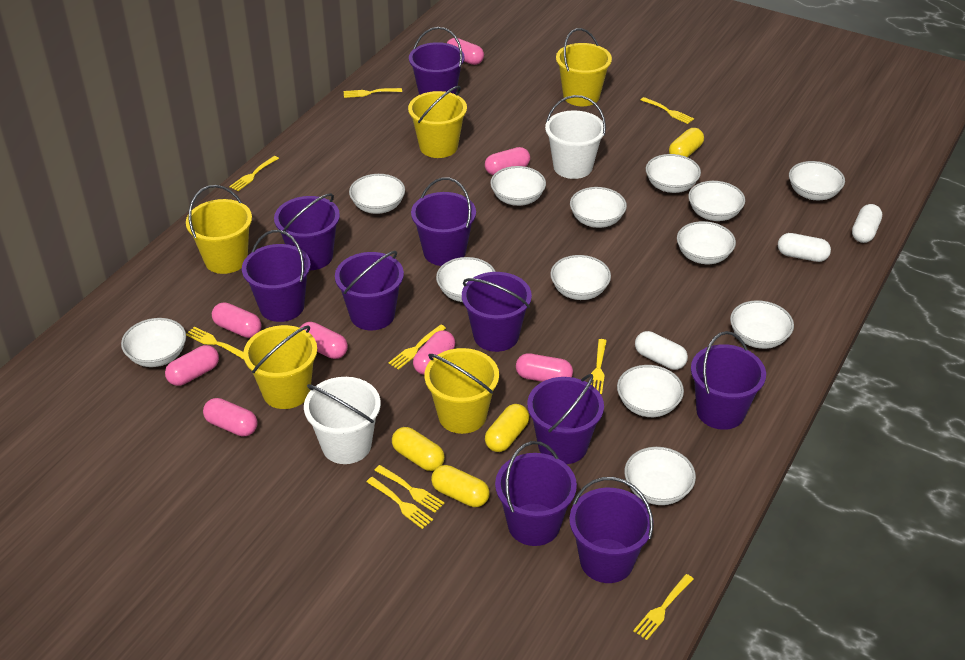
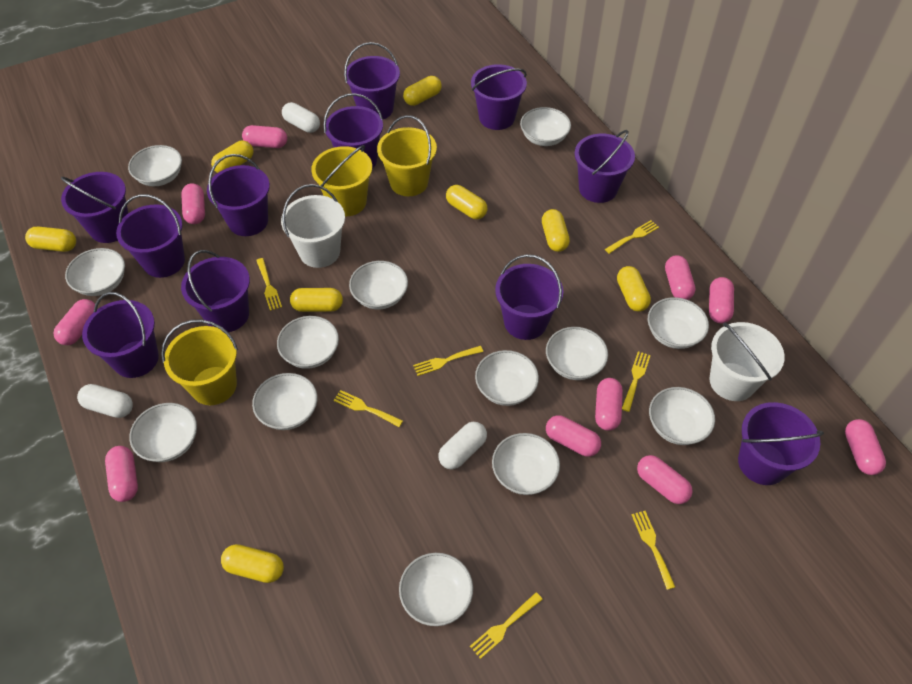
pink capsule: [165,345,219,386] [203,398,258,436] [212,302,261,338] [300,322,348,359] [413,330,455,375] [447,38,484,65] [485,147,530,175] [516,353,573,382] = 8 -> [54,299,98,345] [105,446,138,502] [181,183,205,224] [242,125,287,148] [546,415,601,457] [595,378,623,431] [637,455,693,504] [665,255,695,300] [709,277,734,323] [845,419,886,475] = 10
purple bucket: [242,230,311,322] [274,193,340,270] [335,251,404,330] [409,27,465,95] [411,177,476,266] [462,272,532,352] [495,441,577,546] [527,374,604,464] [570,477,653,583] [691,331,766,430] = 10 -> [61,172,128,243] [82,292,159,378] [116,194,185,278] [181,250,250,332] [207,154,270,236] [324,93,383,169] [344,42,400,119] [471,64,527,130] [495,254,563,340] [575,130,635,203] [738,402,824,485] = 11
yellow bucket: [186,185,252,274] [243,325,317,409] [408,86,467,158] [425,348,499,434] [556,28,612,106] = 5 -> [161,319,238,405] [311,145,372,216] [377,115,437,196] = 3
yellow capsule: [392,427,445,471] [431,465,490,507] [485,404,529,452] [669,128,704,157] = 4 -> [25,227,76,252] [211,141,253,173] [221,544,284,583] [290,288,343,312] [403,76,442,106] [446,185,488,219] [542,209,570,252] [617,266,651,312] = 8
yellow fork: [186,327,244,359] [229,156,279,191] [344,88,402,98] [366,477,433,529] [374,465,445,513] [389,325,446,370] [591,339,607,394] [633,574,694,640] [641,97,694,124] = 9 -> [256,258,282,311] [334,390,403,427] [413,346,483,376] [470,592,543,659] [605,220,659,254] [622,351,651,412] [631,511,675,590] = 7

